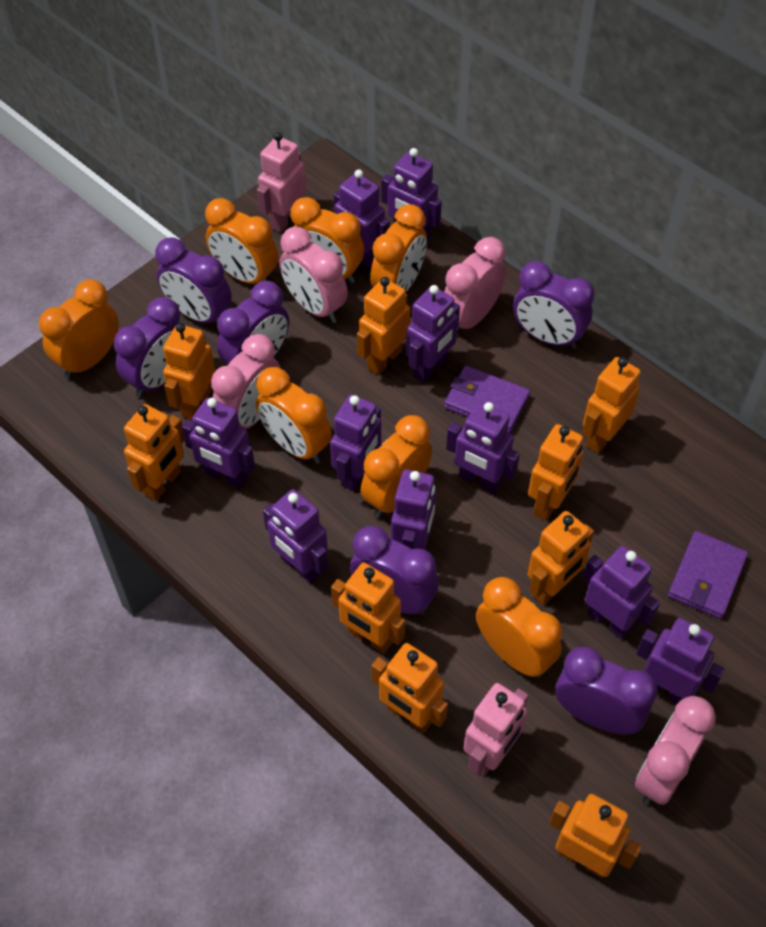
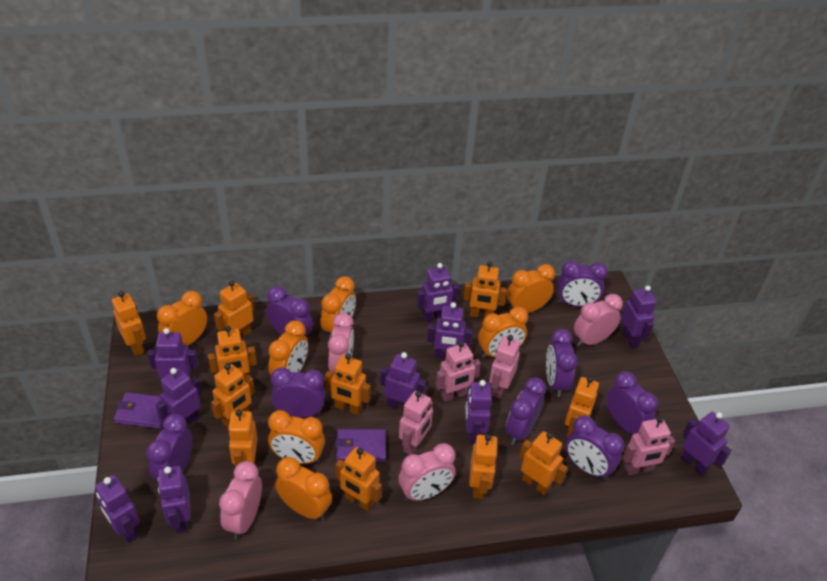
orange robot: [124,404,185,501] [163,323,215,420] [331,563,405,654] [357,277,410,375] [372,643,448,733] [528,424,584,521] [528,511,594,605] [549,794,642,878] [582,357,641,454] = 9 -> [112,291,146,356] [208,326,257,378] [211,364,255,428] [214,280,255,336] [228,410,257,467] [325,353,371,415] [336,447,382,511] [463,261,507,318] [469,434,498,499] [519,431,568,496] [565,376,599,438] = 11
pink robot: [257,132,306,232] [463,683,528,776] = 2 -> [399,391,433,455] [436,341,481,402] [489,335,520,399] [623,417,675,475] = 4
purple clock: [114,297,181,398] [155,237,232,324] [217,281,289,364] [350,526,439,615] [513,261,594,349] [555,647,657,735] = 6 -> [146,414,192,481] [267,286,313,336] [271,368,325,417] [506,377,546,445] [546,329,578,397] [557,261,608,307] [566,416,624,480] [607,371,658,434] = 8

